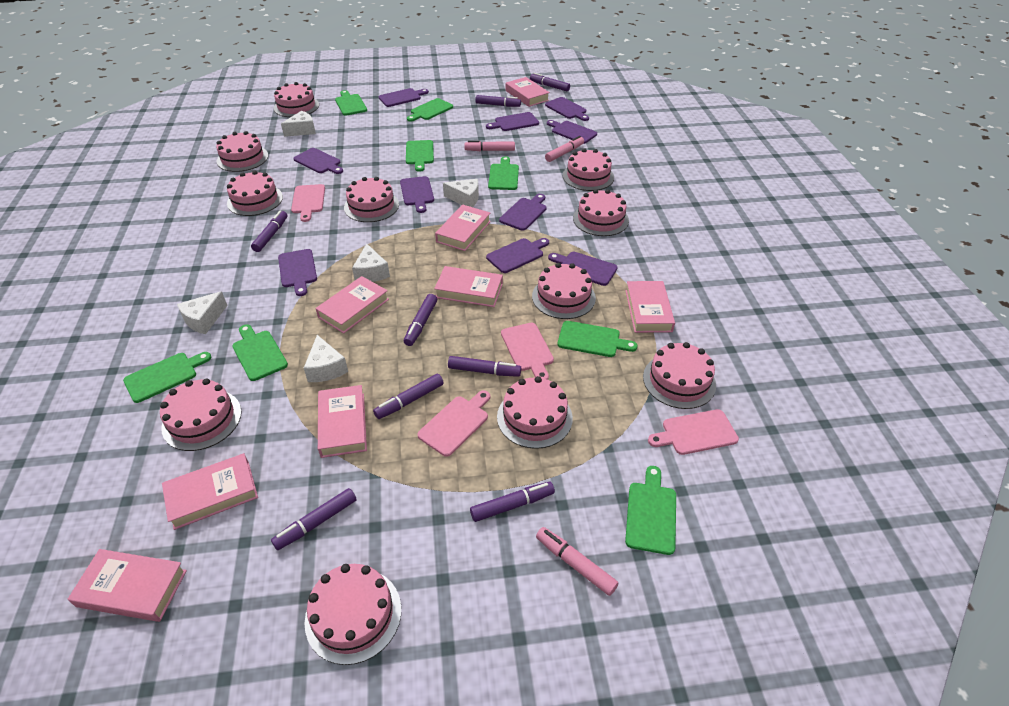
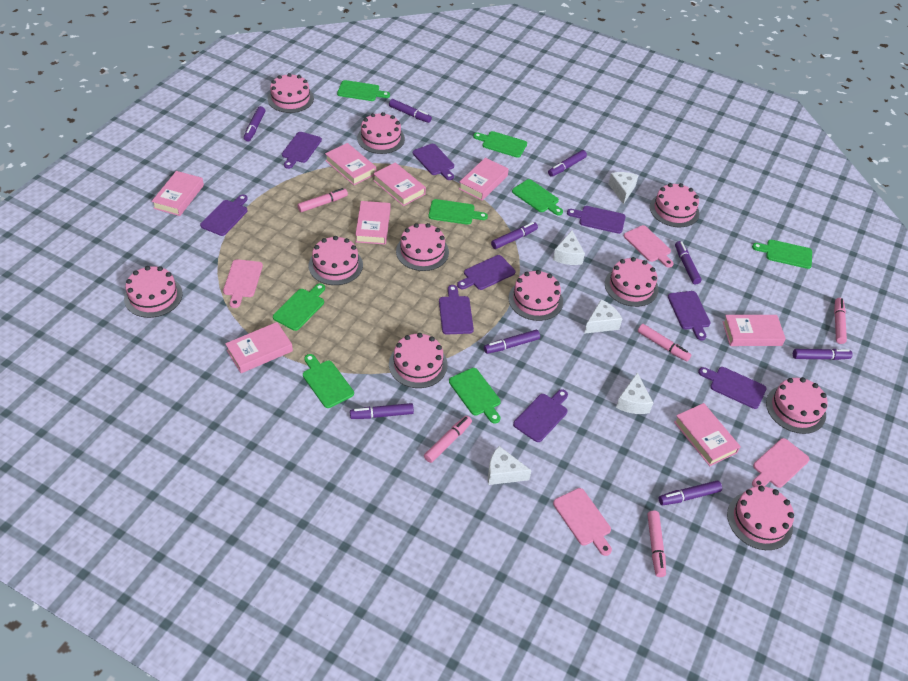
pink marker: [464,140,515,151] [536,527,619,596] [545,136,584,162] = 3 -> [297,188,348,212] [424,416,472,463] [638,324,691,361] [647,511,666,577] [834,298,847,344] = 5
purple cutting board: [278,249,317,296] [294,148,343,174] [379,88,429,107] [400,176,434,213] [486,112,539,131] [486,238,549,273] [499,194,547,231] [545,97,589,121] [547,120,597,144] [548,252,618,286] = 10 -> [200,195,248,236] [282,132,322,169] [413,144,454,180] [439,285,474,334] [457,255,515,290] [513,389,568,442] [567,206,625,234] [668,291,711,340] [698,367,767,409] = 9
purple marker: [251,211,287,252] [271,488,357,550] [373,374,444,419] [404,294,437,346] [448,356,521,377] [470,482,555,522] [475,95,521,107] [530,73,570,91] = 8 -> [244,106,265,142] [350,403,414,419] [389,99,432,123] [484,330,540,354] [491,222,538,249] [548,150,587,177] [659,481,722,505] [675,241,702,284] [793,349,853,360] = 9

